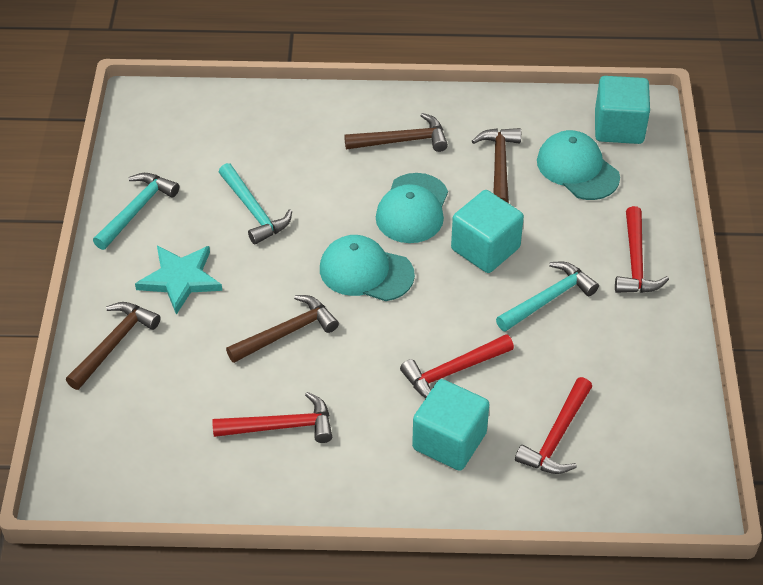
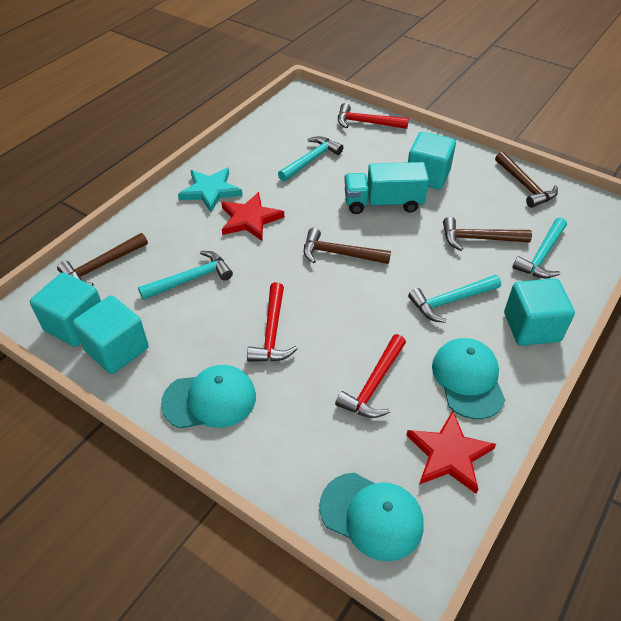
red hammer: [212,392,332,443] [400,334,514,398] [515,377,592,474] [615,206,669,293] = 4 -> [247,282,298,362] [335,334,406,418] [338,103,409,129] = 3
red star: none = 0 -> [221,192,284,241] [407,411,496,494] = 2
turquoise cube: [412,379,490,471] [451,190,524,273] [595,76,650,144] = 3 -> [30,272,101,347] [73,295,149,374] [408,132,456,189] [504,278,575,346] = 4
turquoise hammer: [93,173,179,250] [219,163,292,245] [496,261,599,332] = 3 -> [138,251,233,300] [278,136,343,182] [408,275,501,323] [512,218,567,278] = 4
turquoise truck: none = 0 -> [344,162,429,214] = 1

